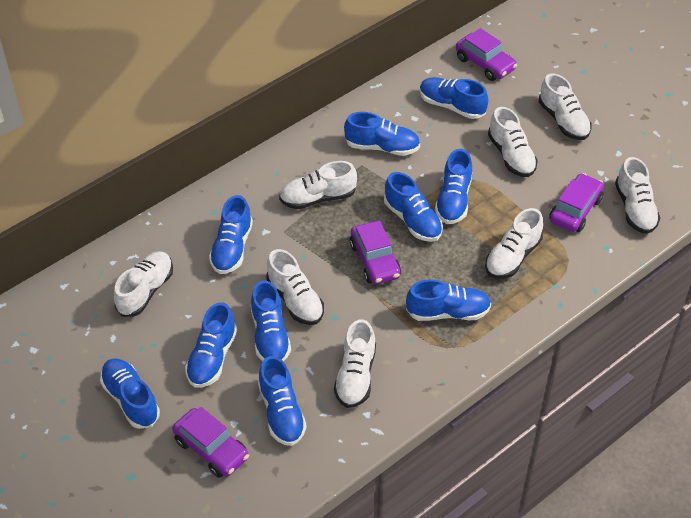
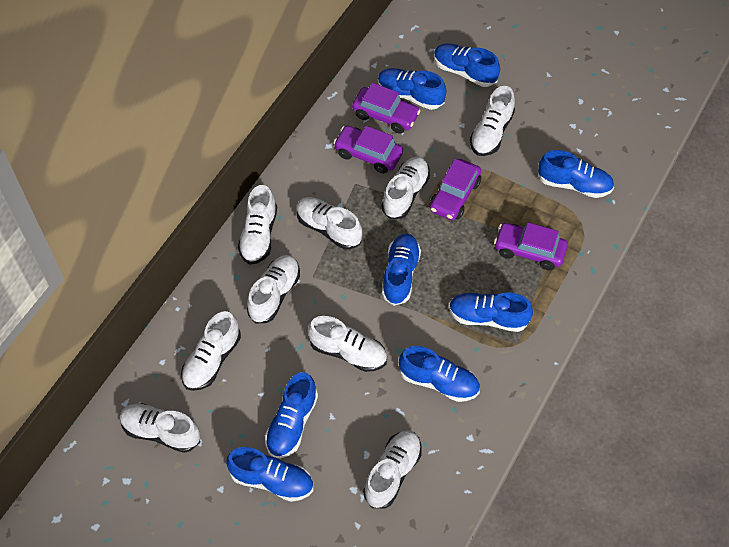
blue shoe: [100,358,160,429] [185,302,237,388] [209,195,253,274] [251,280,291,361] [258,356,307,446] [344,112,420,156] [384,172,443,242] [406,280,491,321] [420,77,488,119] [435,149,472,224] = 10 -> [226,447,313,502] [265,372,318,458] [378,68,446,110] [382,234,421,306] [399,346,480,402] [434,43,500,87] [449,292,533,332] [538,150,614,198] = 8
white shoe: [114,251,173,317] [266,249,324,325] [279,161,357,209] [334,319,376,408] [485,208,543,279] [488,107,538,177] [539,73,592,140] [615,157,660,234] = 8 -> [120,403,200,453] [181,311,241,391] [238,185,277,265] [247,255,300,324] [296,197,362,250] [308,316,387,372] [363,430,422,508] [382,156,430,219] [470,86,515,156] = 9

